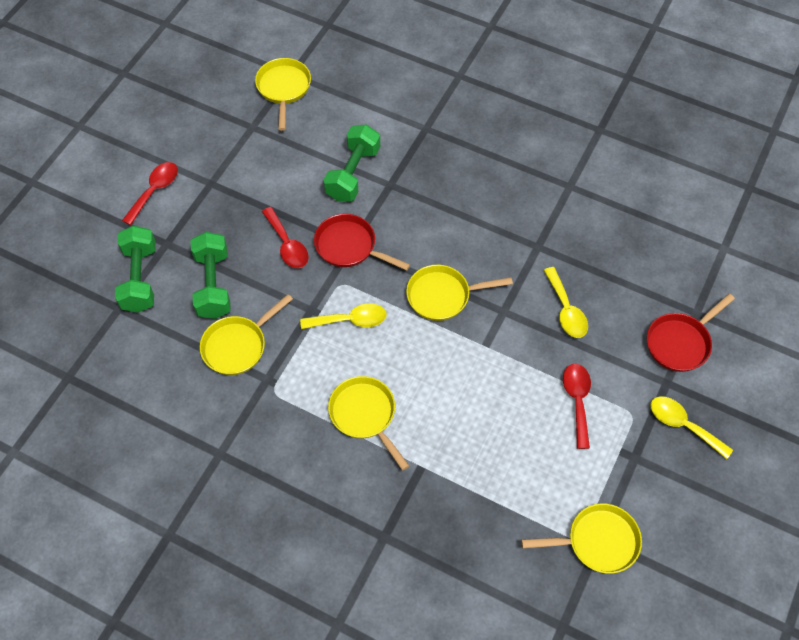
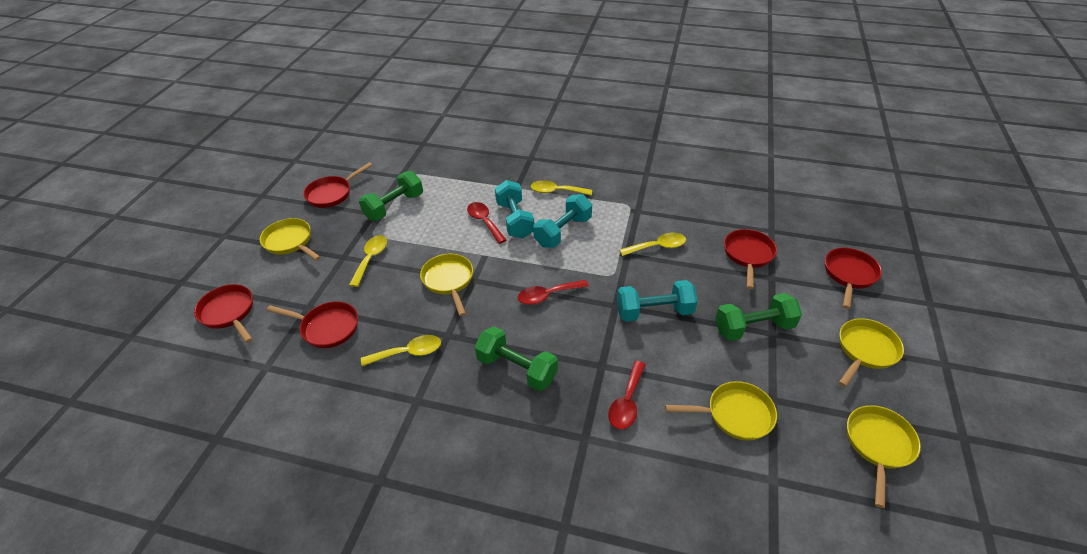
red pan: [314,214,410,270] [647,294,735,372] = 2 -> [194,284,253,343] [266,301,358,348] [303,162,372,208] [724,229,777,289] [825,248,882,309] = 5
turquoise dumbbell: none = 0 -> [495,180,534,239] [533,194,592,248] [617,280,698,322] = 3
yellow spoon: [300,304,387,329] [544,267,588,338] [651,396,733,459] = 3 -> [349,235,387,287] [361,335,441,366] [531,180,592,196] [619,233,686,256] = 4

